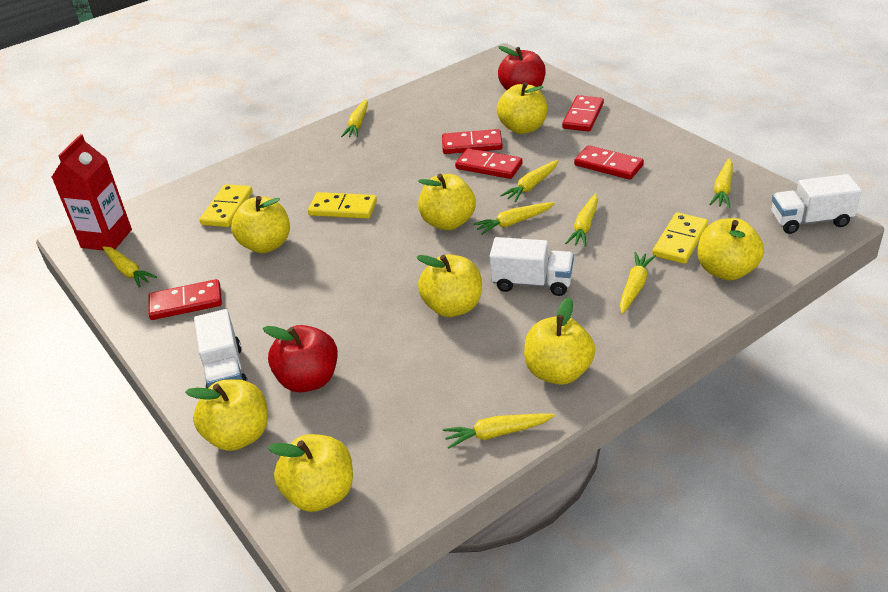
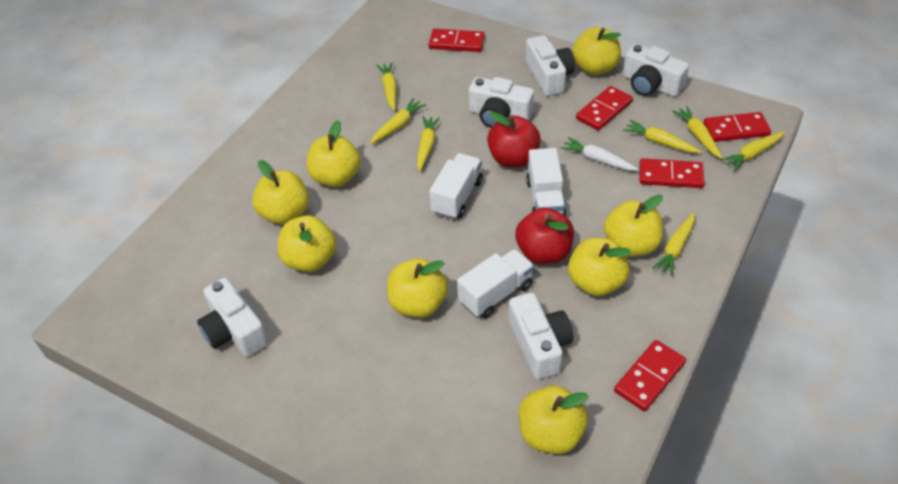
red carton: [52,134,132,251] = 1 -> none = 0
white camera: none = 0 -> [197,278,268,357] [469,77,534,128] [509,293,573,379] [526,35,575,96] [623,44,689,97] = 5
white carrot: none = 0 -> [561,137,639,171] = 1
yellow carrot: [102,246,157,288] [341,99,368,137] [443,413,555,448] [473,202,555,235] [500,160,559,202] [565,194,598,247] [620,252,656,314] [709,159,733,208] = 8 -> [370,98,426,144] [376,62,397,111] [417,116,440,171] [623,120,701,153] [653,213,695,276] [672,106,722,159] [721,131,785,171] = 7
yellow domino: [199,184,253,227] [308,192,377,219] [652,212,708,264] = 3 -> none = 0

